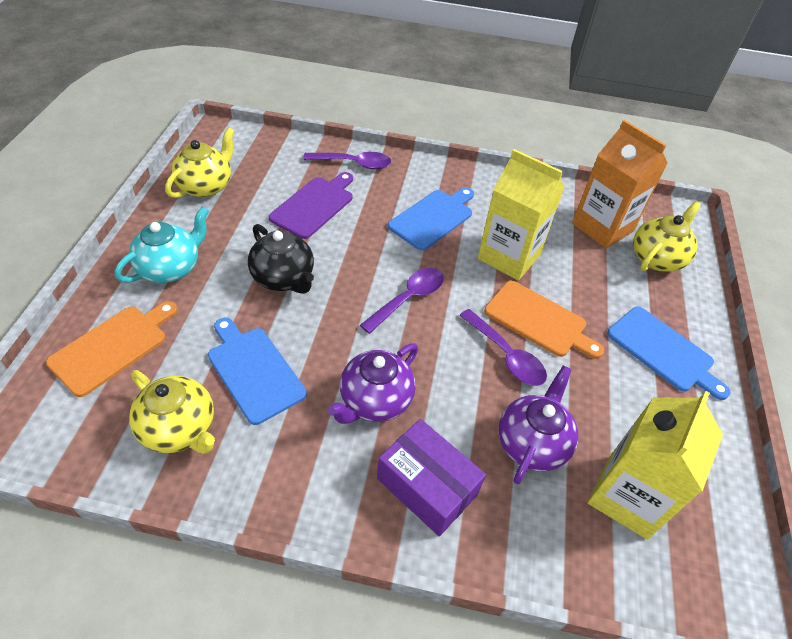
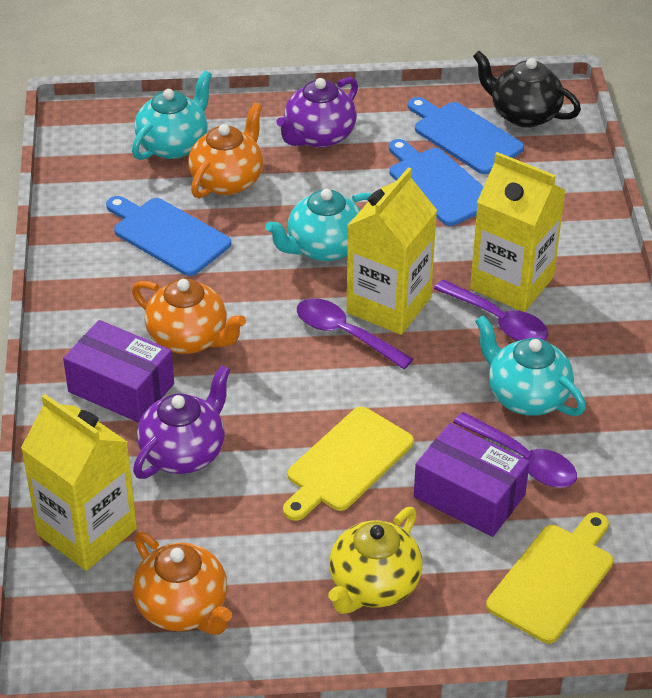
orange carton: [572,120,668,249] = 1 -> none = 0
orange cutting board: [46,301,178,397] [484,281,604,359] = 2 -> none = 0
orange teapot: none = 0 -> [132,278,246,354] [133,532,232,635] [188,103,263,199] = 3
purple box: [377,419,486,536] = 1 -> [63,320,174,423] [414,423,530,537] = 2
purple cutting board: [269,172,353,239] = 1 -> none = 0
turquoise teapot: [115,206,209,283] = 1 -> [132,70,212,160] [265,189,371,261] [475,315,586,416] = 3
yellow carton: [478,149,565,281] [587,391,723,540] = 2 -> [21,394,137,571] [346,167,437,335] [470,152,566,312] = 3
yellow cutting board: none = 0 -> [283,407,414,521] [486,512,613,644] = 2
yellow teapot: [129,370,215,454] [165,127,235,198] [633,201,701,272] = 3 -> [328,507,423,614] = 1

